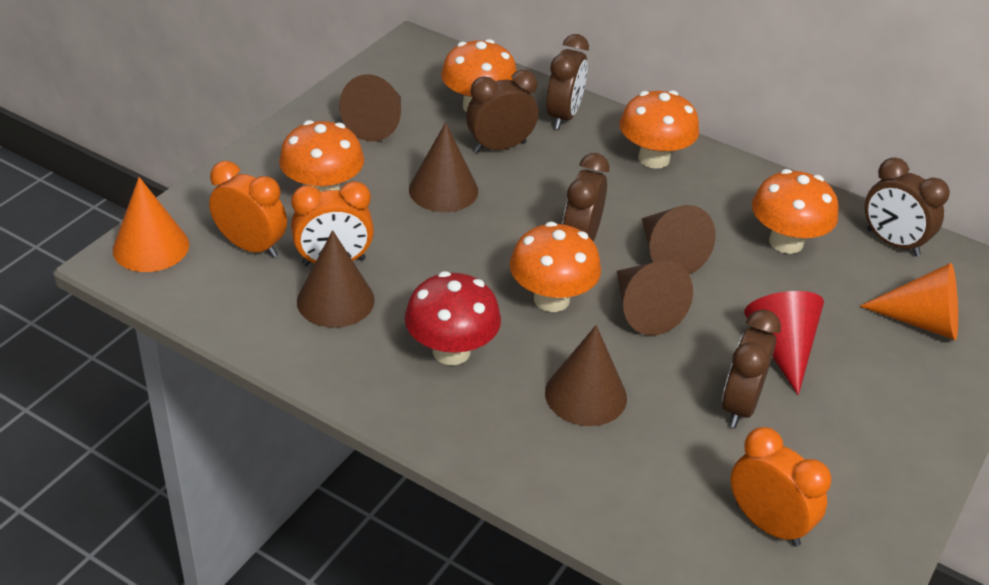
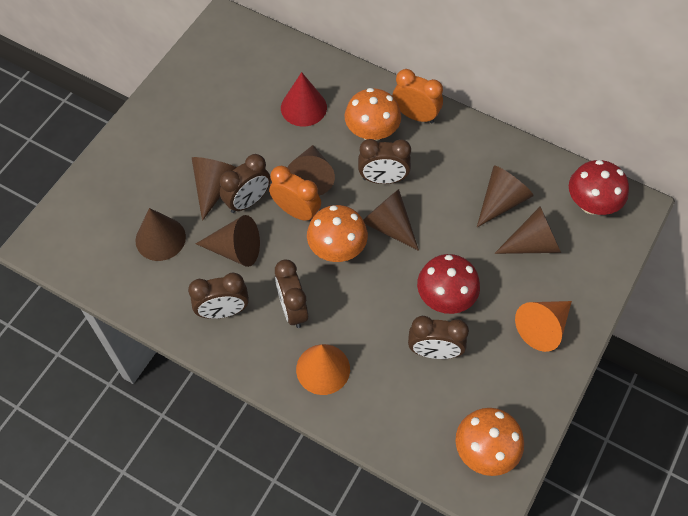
brown cone: [297,230,375,328] [339,74,401,142] [409,122,478,212] [545,325,627,426] [617,261,693,335] [642,205,716,274] = 6 -> [135,208,186,261] [192,157,237,221] [196,215,260,267] [287,145,335,196] [363,189,419,251] [477,166,534,227] [494,206,561,254] = 7
orange clock: [209,161,287,258] [291,181,374,266] [730,427,832,547] = 3 -> [269,166,321,221] [392,69,443,123] = 2
orange mushroom: [279,120,364,192] [441,39,517,112] [510,222,601,312] [620,90,699,168] [752,169,838,254] = 5 -> [307,205,368,262] [345,88,401,141] [456,408,524,476] = 3
red mushroom: [404,271,501,365] = 1 -> [417,254,480,314] [569,160,629,215] = 2

